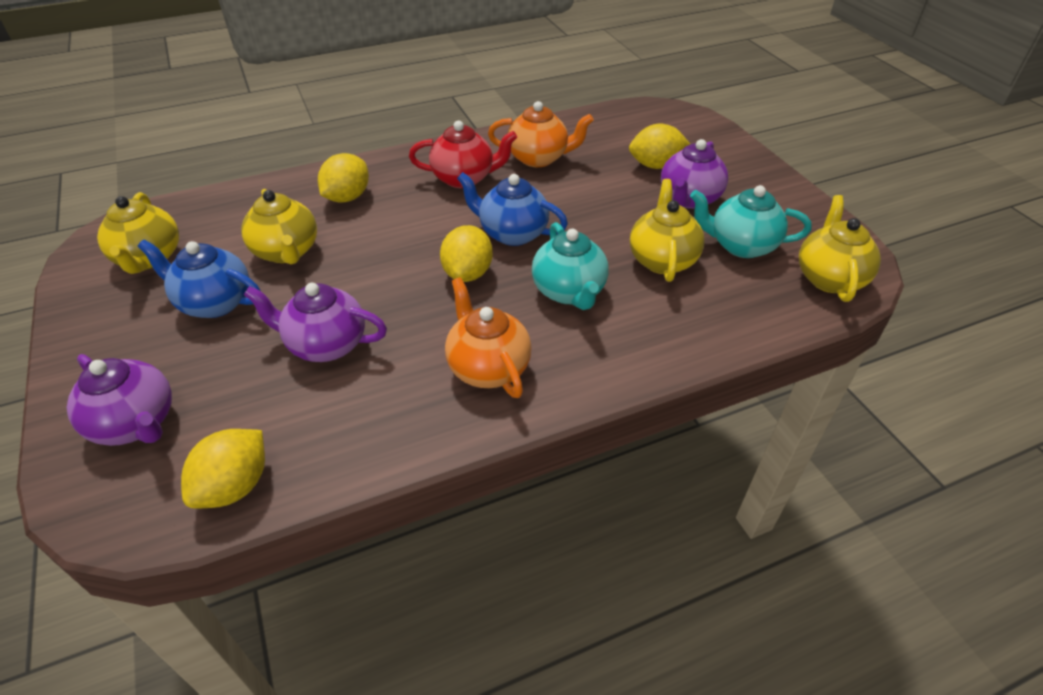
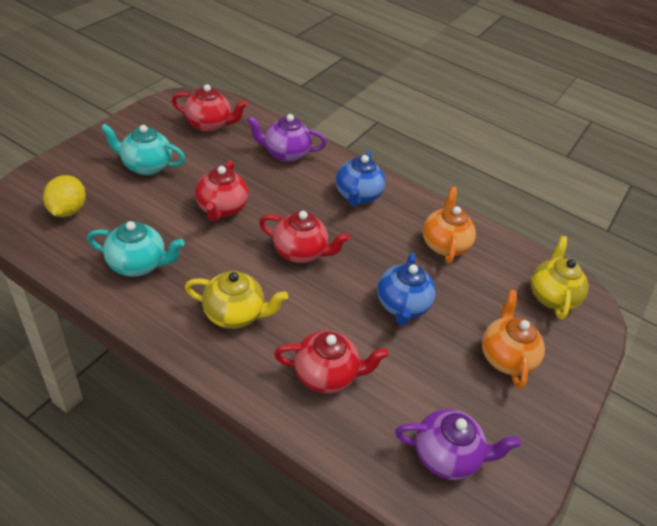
purple teapot: [67,354,172,446] [244,283,387,362] [661,139,728,209] = 3 -> [247,114,327,162] [395,409,521,480] = 2
red teapot: [409,121,517,188] = 1 -> [172,84,248,132] [195,160,248,221] [259,211,350,263] [274,331,389,393] = 4
yellow lemon: [181,429,265,508] [318,153,369,203] [440,225,493,282] [629,124,690,169] = 4 -> [43,175,86,217] = 1
yellow teapot: [97,192,179,274] [241,189,317,264] [630,179,704,282] [799,195,881,302] = 4 -> [185,271,288,329] [530,236,588,320] = 2

